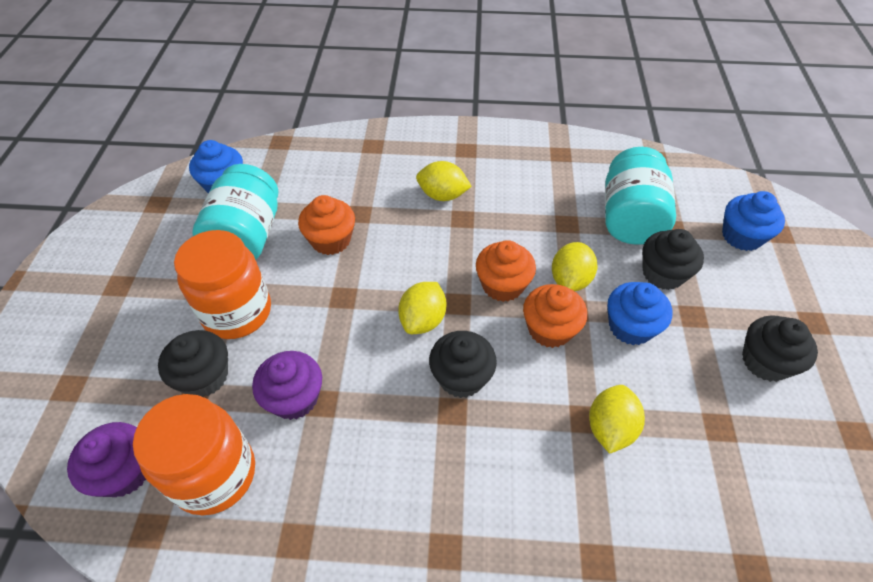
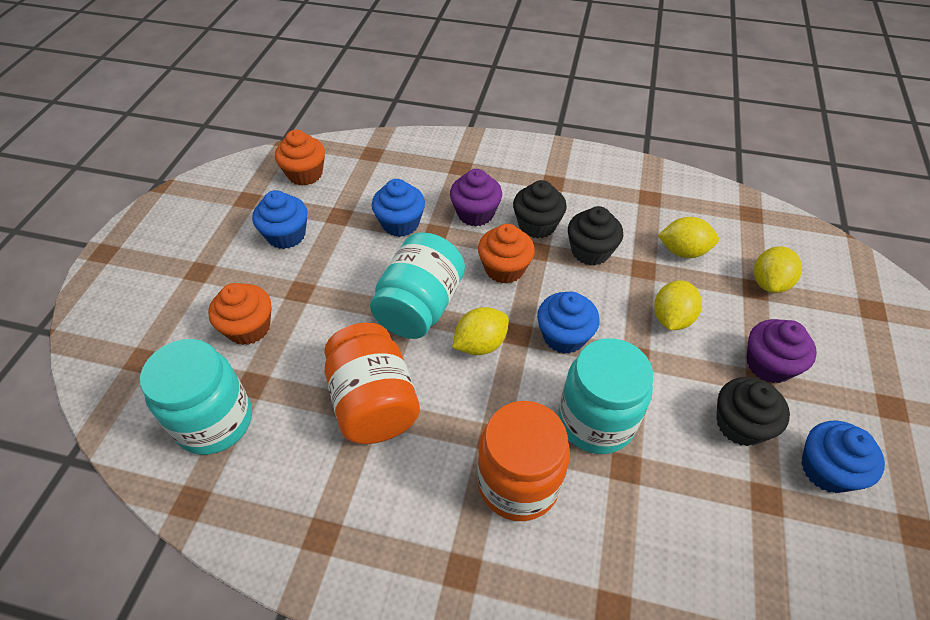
black cupcake: [158,330,228,397] [429,331,497,398] [642,229,704,290] [742,315,818,382] = 4 -> [513,180,567,238] [568,206,623,266] [716,377,790,446] = 3
blue cupcake: [189,140,243,193] [607,282,672,345] [722,191,785,251] = 3 -> [252,190,308,249] [372,179,425,237] [537,291,600,354] [801,421,885,493] = 4
turquoise jar: [192,164,278,260] [605,147,676,245] = 2 -> [140,339,252,455] [370,232,465,339] [559,338,653,454] = 3

